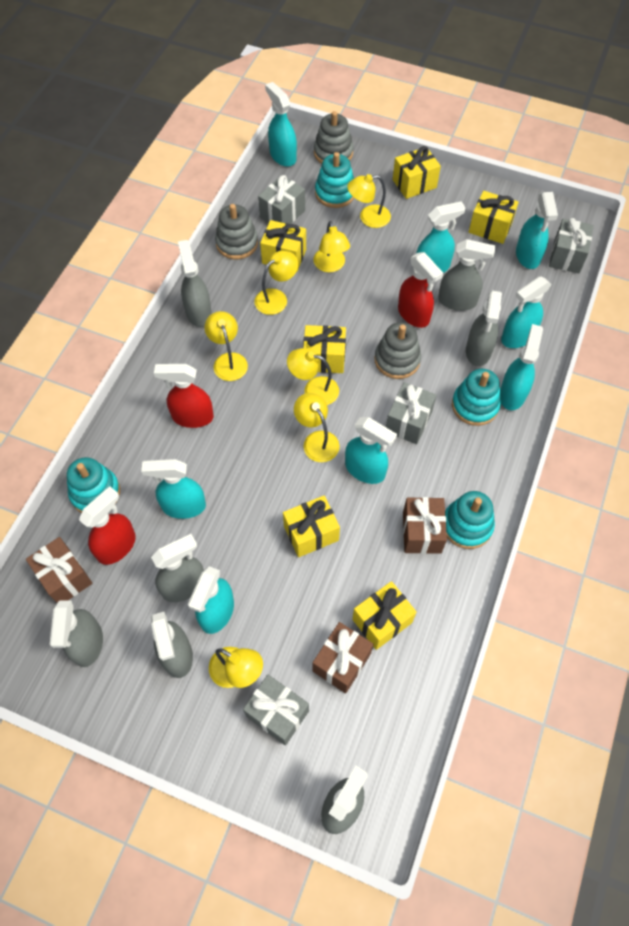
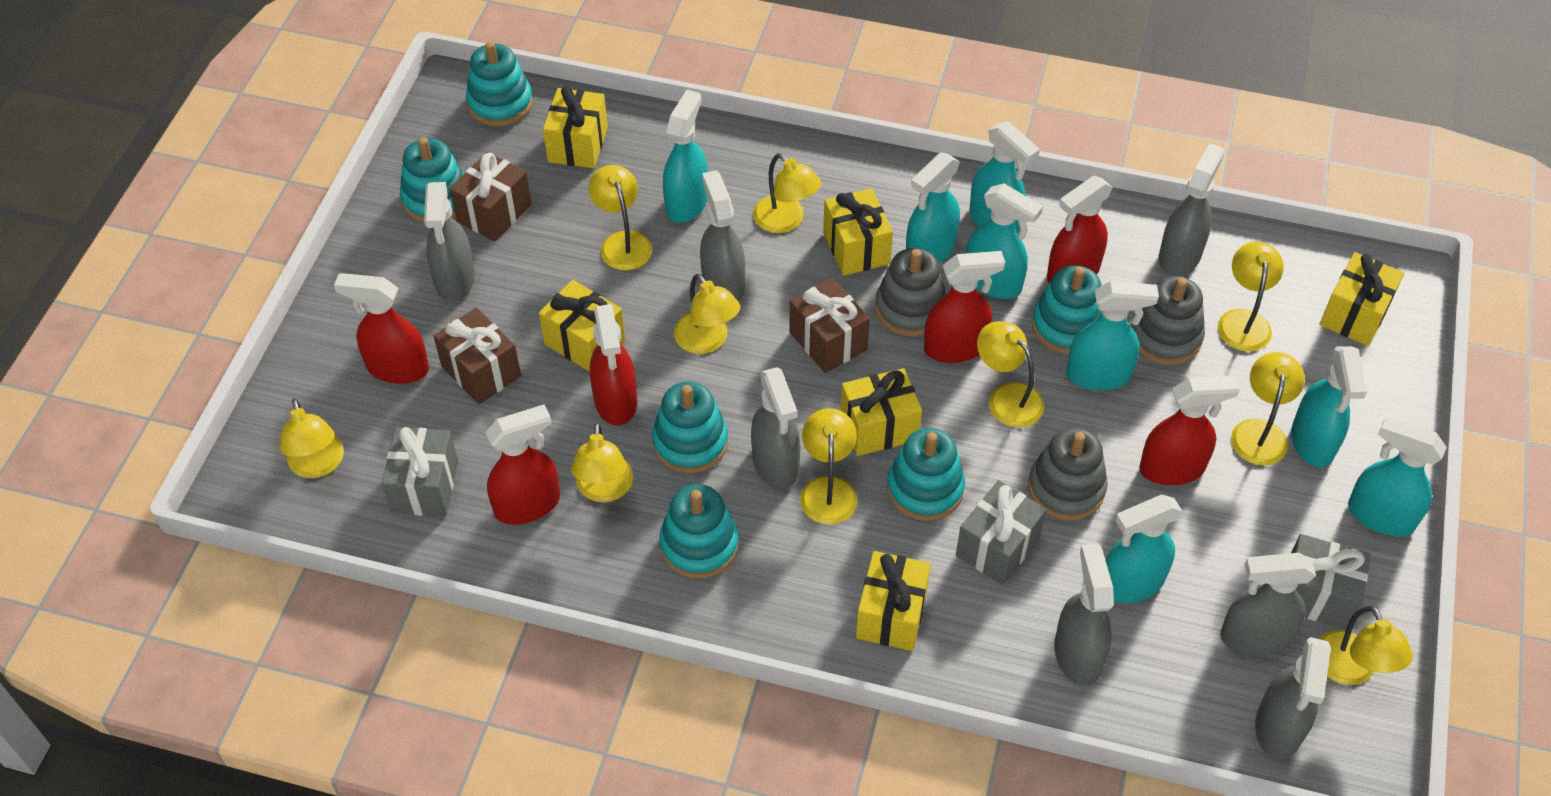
grey gift: [243,675,309,745] [258,175,305,224] [386,382,436,444] [549,218,594,273] = 4 -> [382,427,458,516] [956,480,1046,585] [1291,534,1371,630] = 3
red spray bottle: [79,486,136,565] [154,364,214,428] [398,252,443,328] = 3 -> [334,273,429,384] [485,404,560,525] [590,304,637,425] [924,251,1005,363] [1047,176,1113,283] [1139,376,1240,485] = 6
turquoise stacking toy: [67,457,120,513] [315,152,354,208] [445,491,495,549] [452,369,501,426] = 4 -> [400,138,464,223] [466,41,533,126] [652,381,728,473] [659,484,739,579] [887,428,965,521] [1032,265,1102,354] = 6
yellow lamp: [205,311,248,381] [209,647,263,688] [255,251,298,315] [287,348,339,405] [294,393,339,462] [313,221,350,272] [347,174,391,228] = 7 -> [280,398,344,478] [571,423,633,502] [589,165,652,270] [674,274,740,354] [753,153,821,233] [800,408,858,525] [977,321,1044,428] [1218,242,1284,351] [1231,352,1305,465] [1319,606,1413,685] = 10

